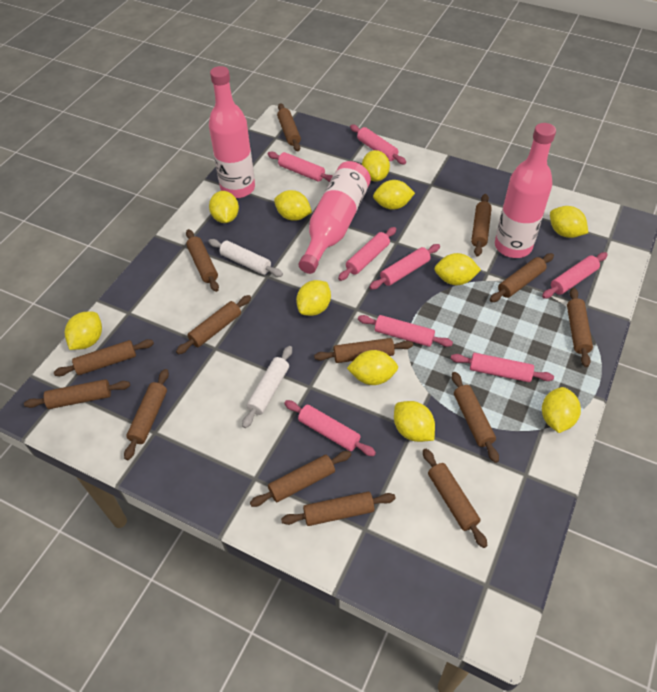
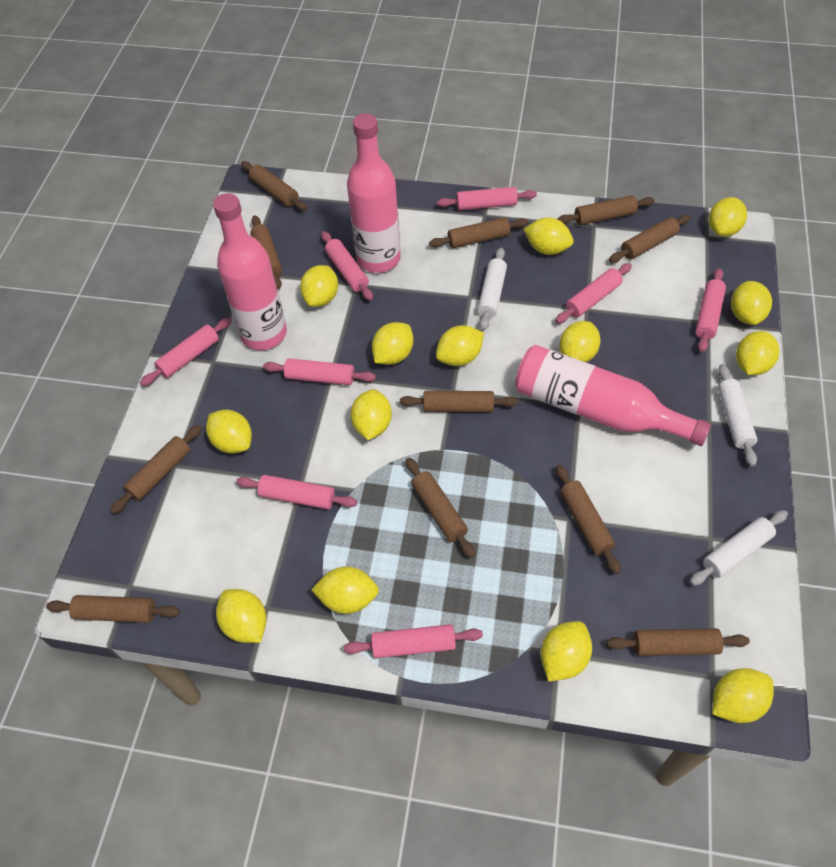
brown rolling pin: [24,379,130,409] [54,339,154,376] [124,369,169,460] [176,295,251,354] [186,229,219,292] [250,451,351,507] [277,103,301,151] [281,492,396,526] [314,338,413,363] [423,449,488,548] [452,372,499,463] [471,194,492,257] [490,253,554,302] [567,287,593,367] = 14 -> [46,595,180,623] [110,425,202,514] [241,161,307,211] [250,215,282,289] [400,391,518,412] [406,458,475,558] [429,217,528,248] [556,464,621,574] [558,195,655,225] [607,628,750,656] [609,214,691,263] = 11
white rolling pin: [208,239,283,277] [242,346,292,428] = 2 -> [478,248,507,330] [690,510,788,586] [718,364,757,466] = 3
yellow lemon: [65,312,102,350] [209,191,239,223] [274,190,312,221] [296,280,331,316] [347,350,398,385] [362,150,390,182] [373,180,415,210] [394,401,435,442] [434,253,481,285] [542,387,581,433] [550,206,588,238] = 11 -> [206,409,252,454] [216,589,267,643] [300,265,338,307] [311,566,379,614] [350,389,392,440] [372,322,413,365] [436,325,484,366] [524,218,574,255] [541,621,592,681] [559,321,600,362] [709,197,747,237] [713,668,774,723] [731,281,772,325] [736,331,779,375] = 14

